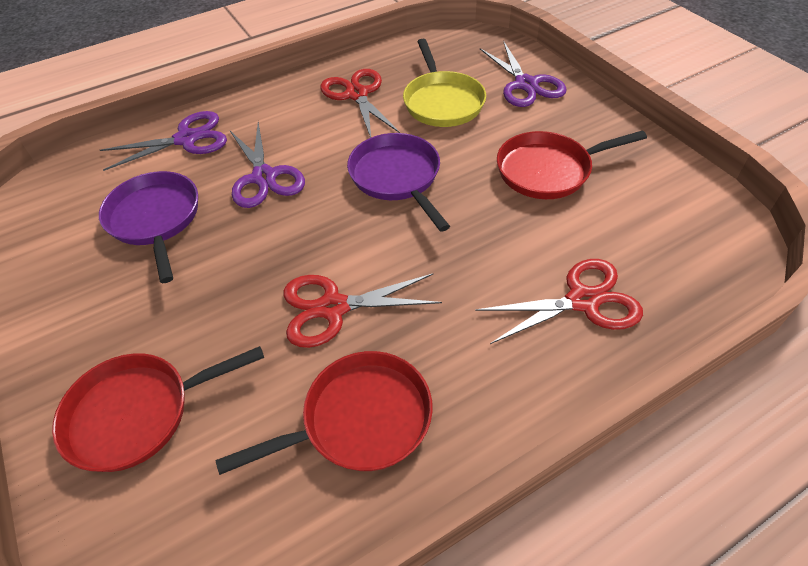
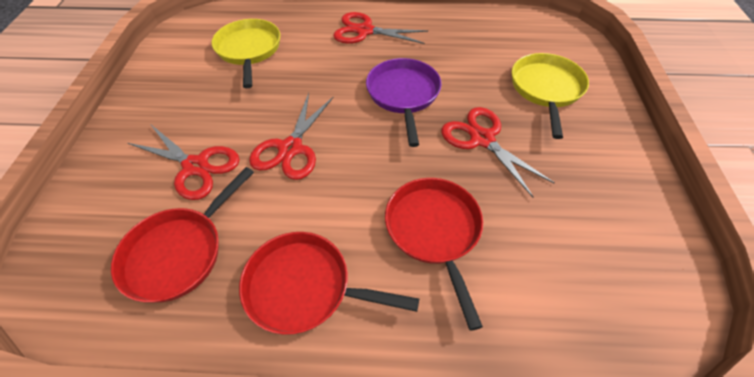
purple pan: [99,171,198,283] [347,133,450,232] = 2 -> [366,58,442,147] = 1
purple scissors: [100,111,227,171] [230,122,305,208] [480,42,567,107] = 3 -> none = 0
red scissors: [284,273,442,348] [320,69,400,138] [475,259,643,344] = 3 -> [128,125,240,200] [249,93,333,180] [333,12,428,44] [441,107,555,197] = 4
yellow pan: [403,39,486,127] = 1 -> [211,19,280,88] [512,53,589,139] = 2

